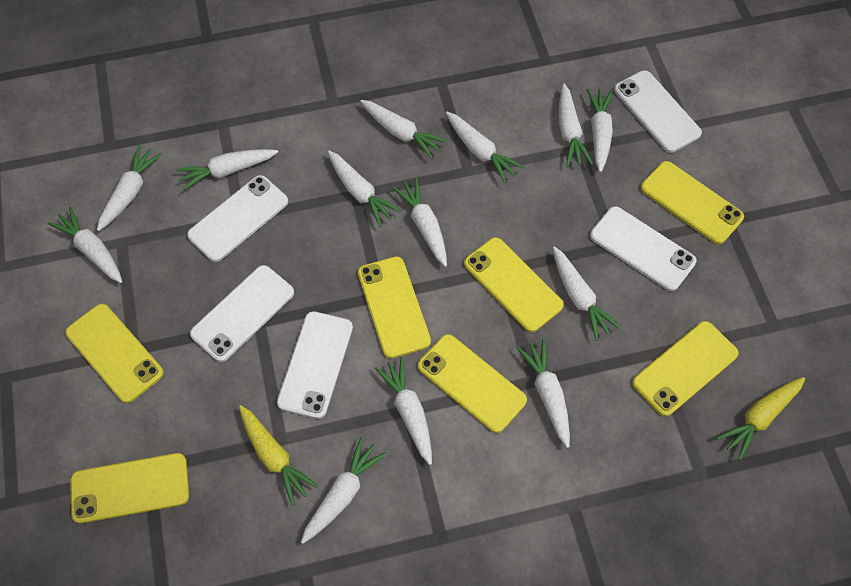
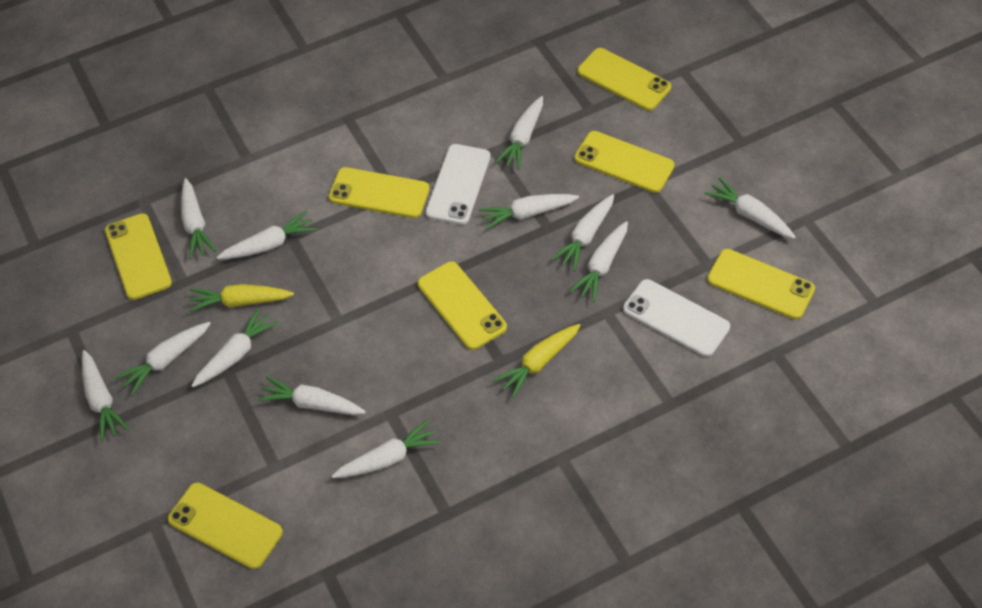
white carrot: [48,207,122,283] [97,145,162,231] [176,149,278,191] [301,437,386,544] [328,151,401,227] [360,100,447,159] [375,357,432,465] [392,177,447,267] [446,112,524,183] [517,339,570,448] [553,246,621,341] [559,84,593,167] [586,89,613,172] = 13 -> [81,350,129,441] [115,322,211,395] [181,178,216,259] [192,308,279,387] [217,211,317,259] [257,376,366,415] [332,419,441,478] [479,194,579,230] [495,96,543,169] [551,194,614,271] [569,221,628,302] [704,177,796,239] = 12
white phone: [187,175,288,262] [190,265,294,362] [277,311,353,419] [590,206,696,291] [614,70,702,153] = 5 -> [425,144,491,225] [623,279,730,357] = 2

